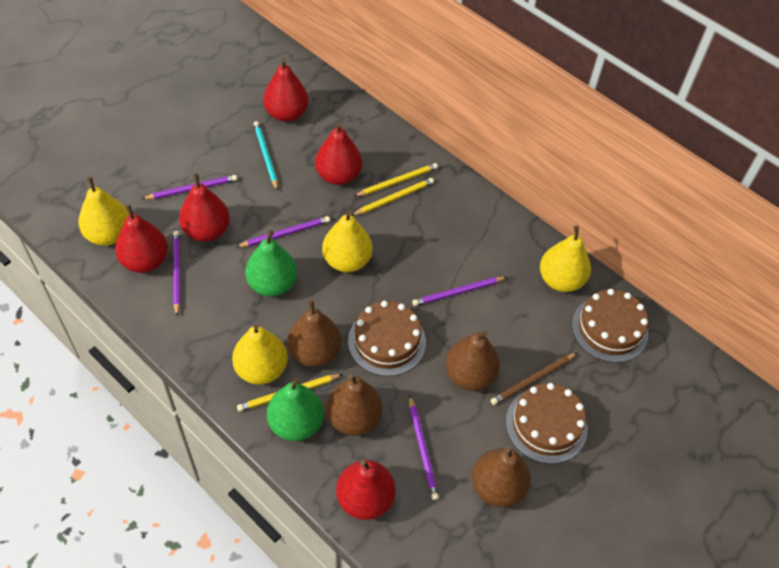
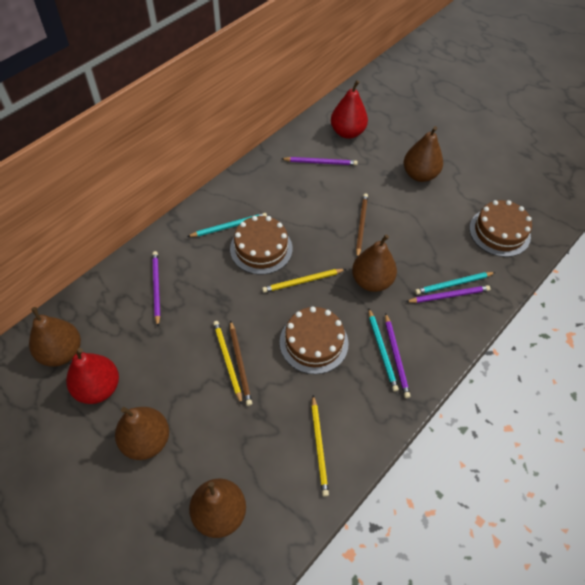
brown pear: [287,299,341,367] [326,374,383,436] [445,331,500,391] [472,447,531,507] = 4 -> [29,307,81,367] [115,407,169,460] [189,479,246,538] [352,235,397,292] [404,126,443,182] = 5
brown pencil: [491,353,577,405] = 1 -> [230,320,252,406] [356,193,368,257] = 2
green pear: [245,230,297,297] [267,377,324,441] = 2 -> none = 0
purple pencil: [142,175,237,199] [173,231,180,316] [236,216,330,247] [409,395,439,500] [412,277,507,306] = 5 -> [152,251,160,326] [282,157,358,165] [385,313,410,398] [406,285,490,303] = 4
red pear: [115,204,168,273] [179,173,230,242] [263,58,309,122] [315,122,362,185] [336,460,396,520] = 5 -> [66,348,119,404] [331,80,368,139] = 2
turquoise pencil: [254,121,278,191] = 1 -> [187,213,267,237] [368,309,399,392] [415,272,496,295] = 3
yellow pear: [79,177,129,246] [232,324,288,385] [322,210,372,272] [540,226,591,292] = 4 -> none = 0

